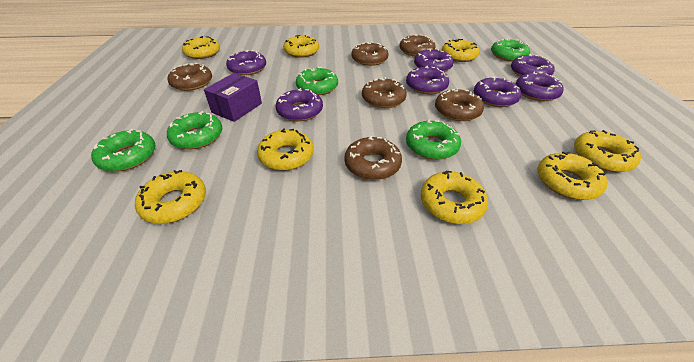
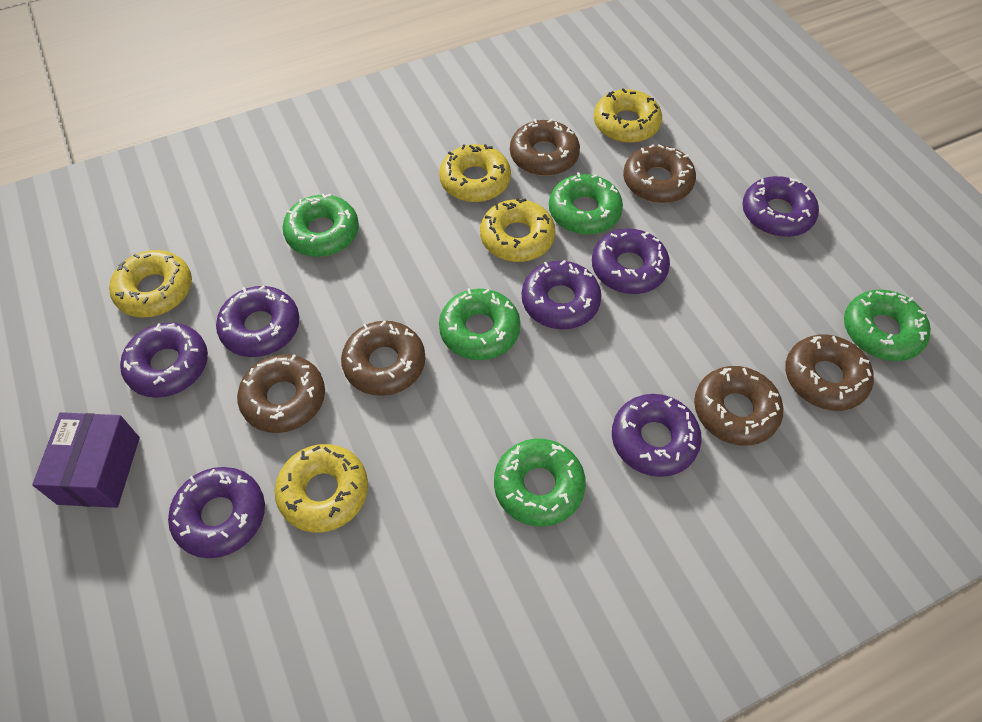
yellow donut: [135,170,206,224] [182,36,220,59] [257,128,314,171] [283,35,319,58] [421,171,488,224] [442,39,480,62] [538,151,608,200] [574,130,641,172] = 8 -> [109,250,192,318] [275,444,368,533] [439,144,511,202] [480,198,555,262] [594,88,662,143] = 5

